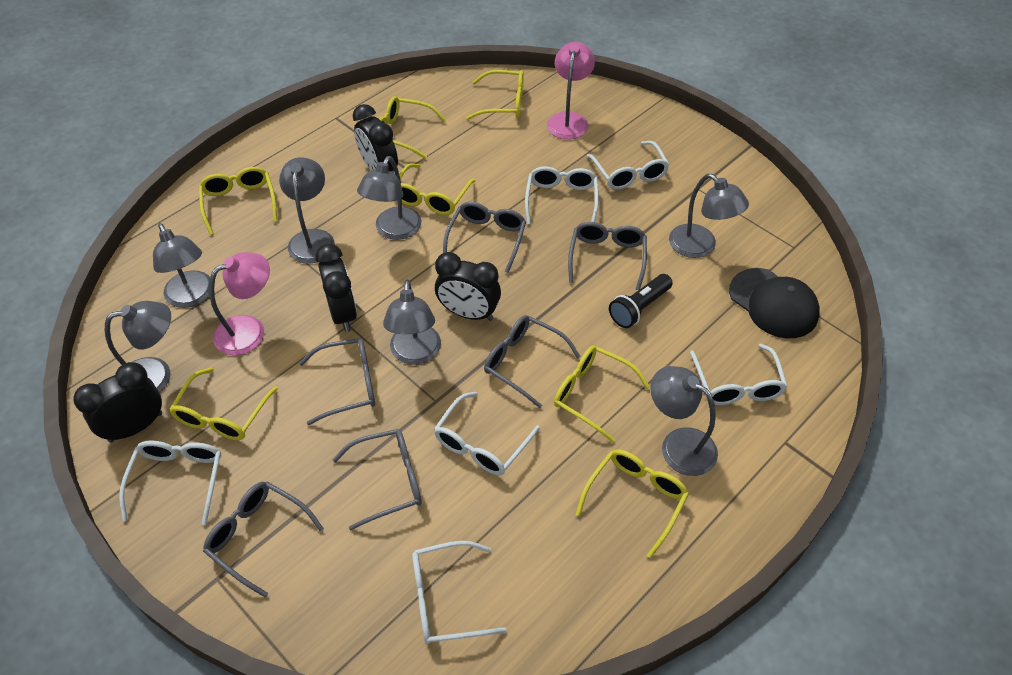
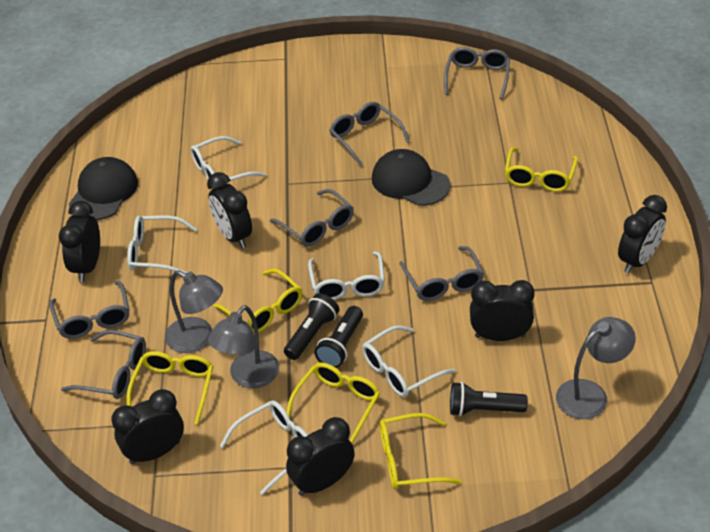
black cap: [729,268,820,339] = 1 -> [69,157,138,220] [372,149,450,206] = 2
black clock: [73,362,162,442] [315,244,357,332] [353,104,398,172] [435,252,501,321] = 4 -> [59,201,100,282] [111,389,184,465] [207,172,252,249] [286,417,355,496] [470,280,535,341] [618,195,667,273] = 6
black flashlight: [609,274,673,328] = 1 -> [284,293,339,360] [315,306,363,368] [450,382,528,416] = 3
grey lamp: [105,301,171,393] [153,223,210,308] [279,157,335,264] [357,156,421,240] [383,280,441,365] [650,366,718,476] [669,174,749,258] = 7 -> [165,270,223,353] [208,305,279,388] [556,317,636,419] = 3
pink lamp: [209,252,270,355] [547,42,595,139] = 2 -> none = 0
white glasses: [119,441,221,525] [412,541,507,644] [434,392,540,475] [525,166,599,224] [587,141,670,190] [690,344,788,405] = 6 -> [127,215,197,274] [191,136,266,189] [220,400,308,495] [308,251,385,300] [362,325,456,397] = 5
yellow glasses: [169,367,278,440] [199,167,277,235] [379,96,446,159] [399,163,476,215] [466,70,524,120] [554,346,650,443] [576,449,689,558] = 7 -> [127,351,213,424] [213,269,302,333] [286,363,380,444] [380,413,462,490] [505,147,578,192] = 5

